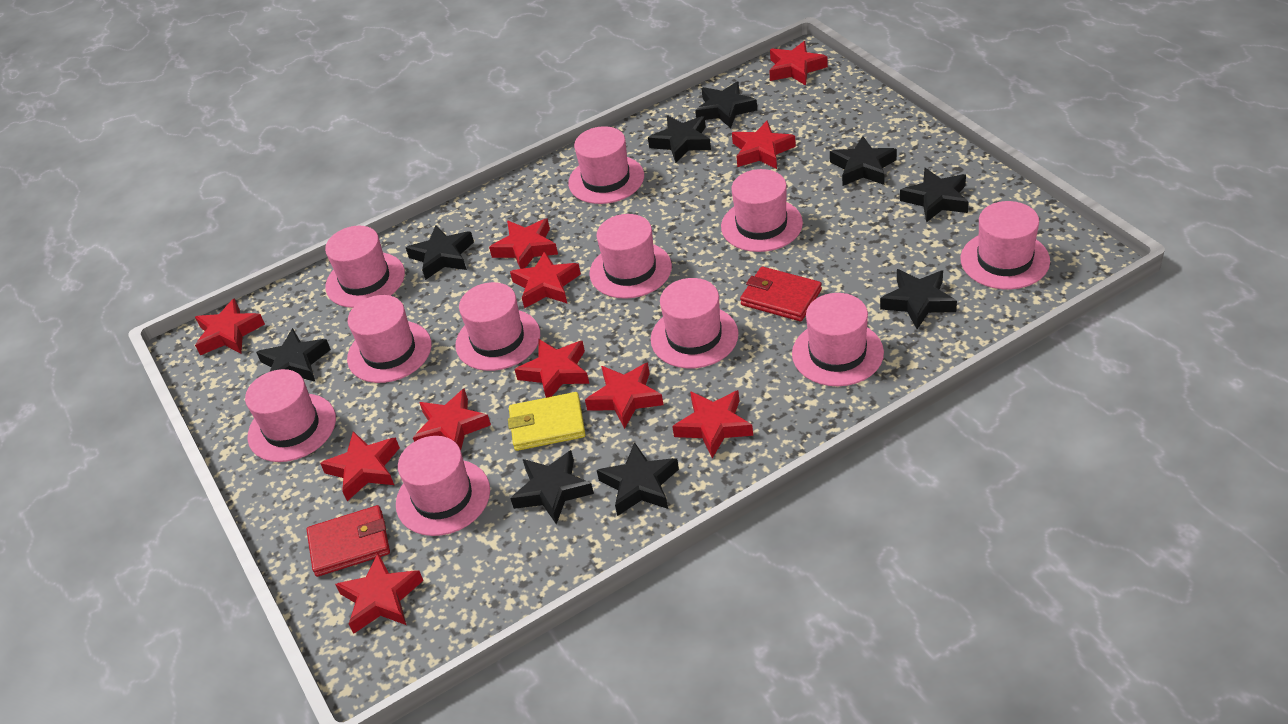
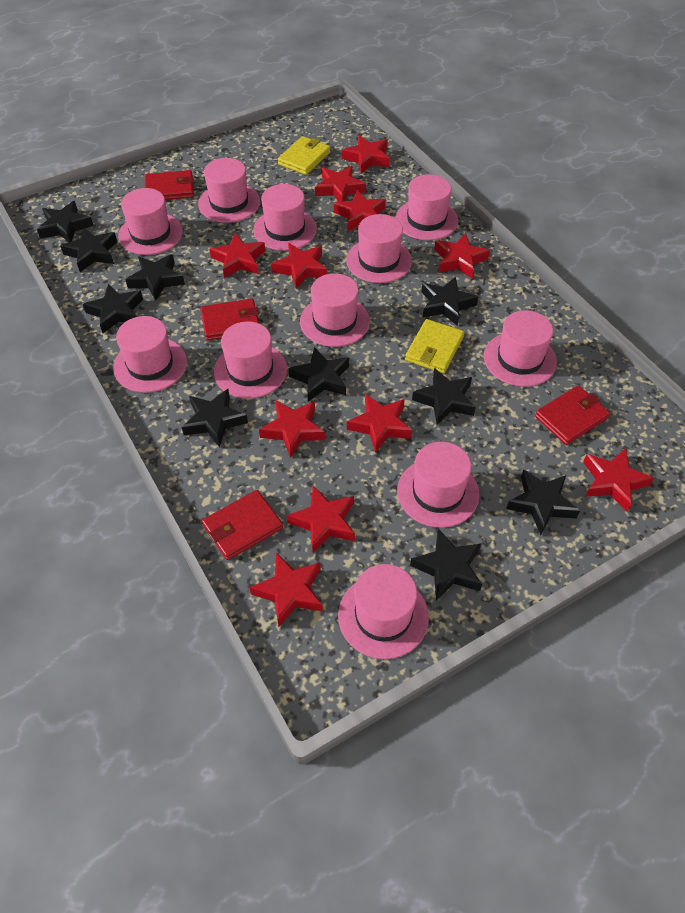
black star: [256,328,331,382] [406,225,474,280] [510,450,594,524] [597,442,679,516] [648,116,711,163] [695,81,757,128] [830,136,897,186] [880,269,957,329] [900,168,969,223] = 9 -> [37,201,94,242] [60,228,117,272] [83,284,143,333] [125,254,185,301] [182,389,248,447] [288,347,349,402] [410,528,482,601] [412,368,476,425] [422,276,478,326] [506,469,580,535] = 10
red wallet: [307,505,390,577] [740,267,822,321] = 2 -> [145,170,194,200] [200,298,259,341] [202,490,283,560] [535,385,610,445] = 4
yellow wallet: [508,392,586,451] = 1 -> [278,136,330,175] [405,319,464,373] = 2

